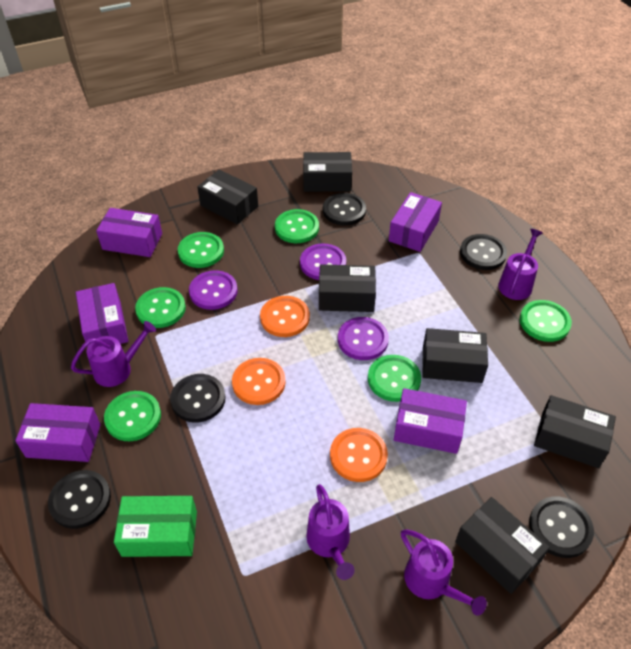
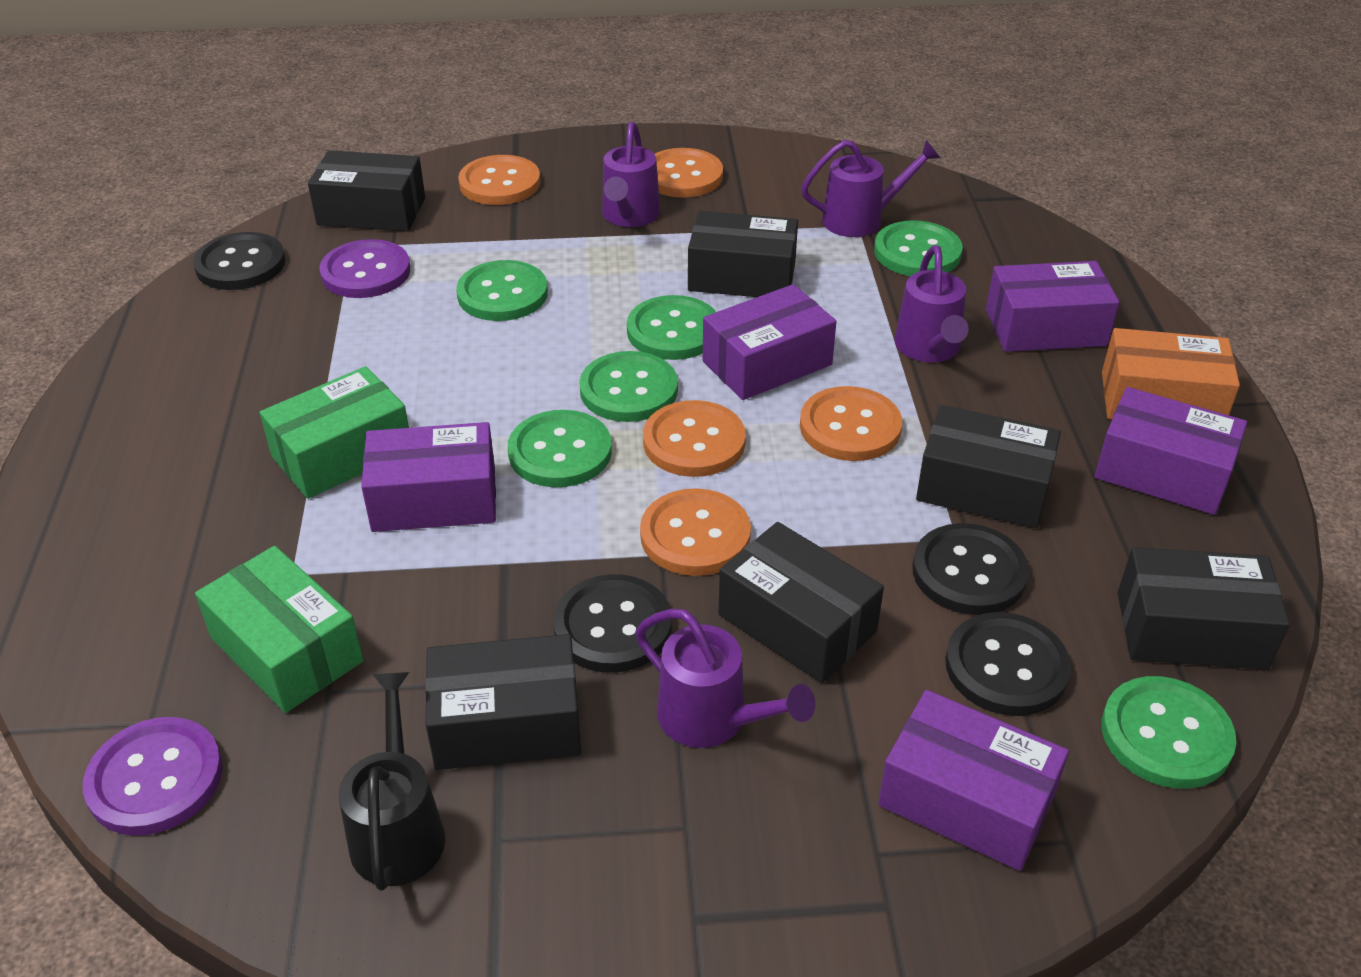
black button: [48,470,111,529] [170,374,226,423] [323,193,366,226] [460,234,507,270] [529,496,594,558] = 5 -> [193,232,285,290] [553,574,672,673] [912,523,1029,615] [945,612,1071,716] = 4
black watering can: none = 0 -> [339,672,445,891] = 1
green box: [114,496,197,557] = 1 -> [195,546,364,713] [260,366,409,499] = 2
orange box: none = 0 -> [1102,328,1240,419] = 1
orange button: [232,358,285,405] [260,296,310,337] [330,428,388,482] = 3 -> [458,155,541,205] [640,488,751,576] [643,400,746,477] [655,148,723,198] [800,386,902,461] = 5
purple button: [189,270,238,310] [300,243,346,280] [338,317,389,360] = 3 -> [83,717,223,836] [319,239,410,298] = 2

